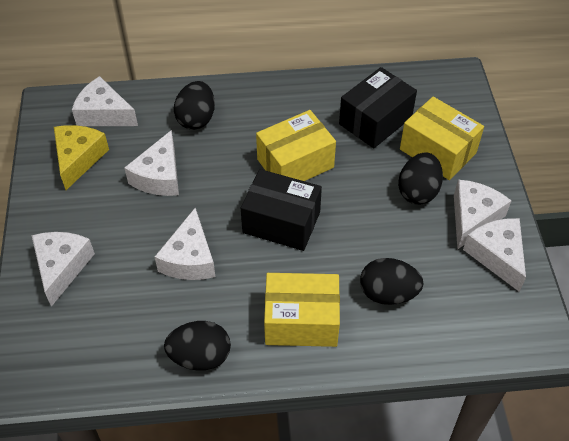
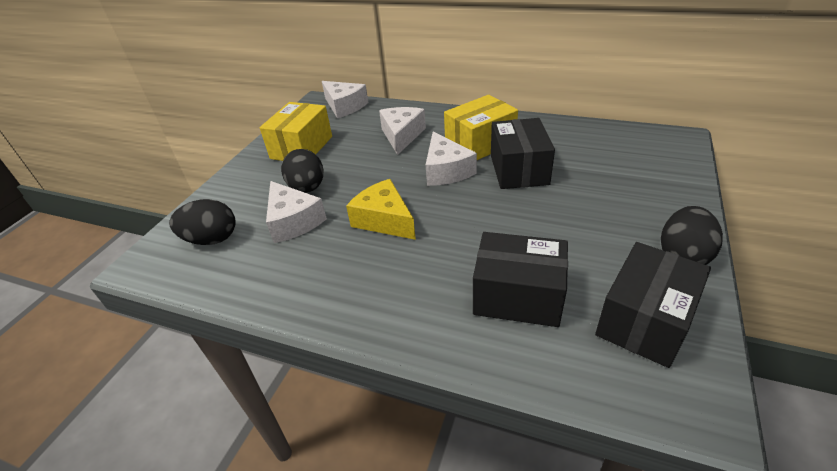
black box: [241,169,322,251] [339,67,417,148] = 2 -> [473,232,568,327] [491,118,555,189] [595,242,711,368] = 3
black egg: [164,321,231,371] [174,81,215,130] [360,258,423,305] [398,152,443,205] = 4 -> [169,199,236,245] [281,149,324,193] [661,206,723,265] = 3
white cheese: [32,232,95,307] [72,76,138,126] [124,130,179,196] [155,208,215,280] [454,180,511,250] [463,218,526,292] = 6 -> [266,181,327,243] [322,81,368,118] [379,107,426,155] [426,132,477,186] = 4
yellow box: [256,110,336,181] [264,273,340,347] [400,97,484,180] = 3 -> [260,102,332,161] [444,95,518,160] = 2

